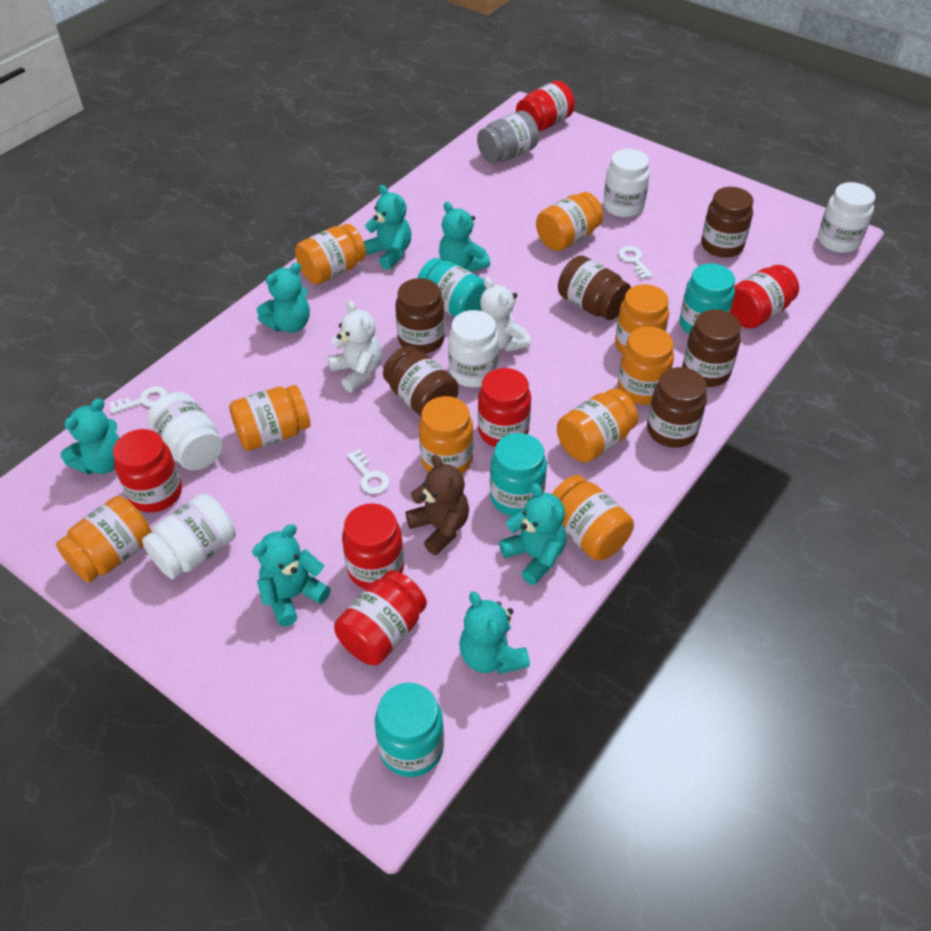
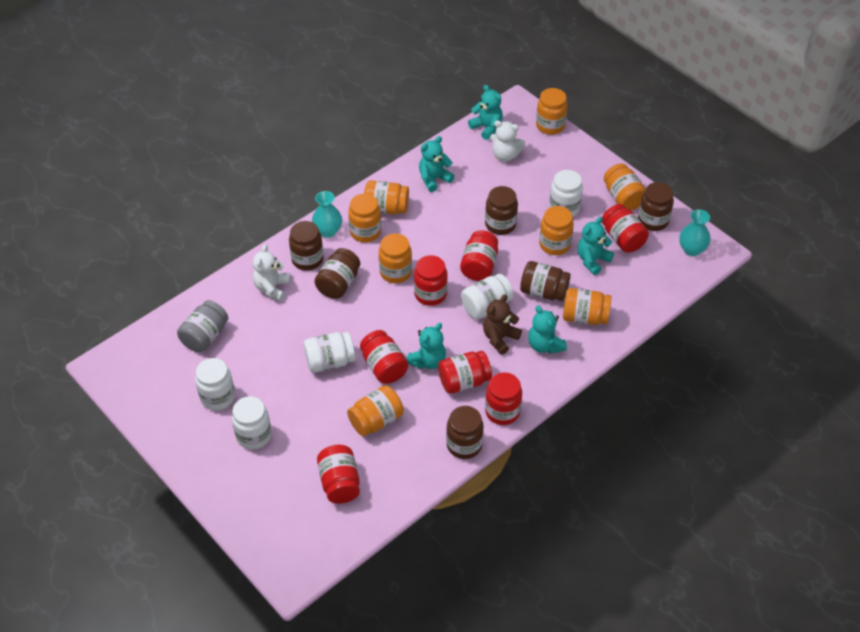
orange jar: [56,496,152,583] [229,385,310,451] [295,224,366,284] [419,396,473,474] [536,192,603,251] [552,475,634,561] [557,389,638,463] [615,284,669,354] [618,326,674,405] = 9 -> [347,385,404,436] [348,194,381,243] [364,180,409,215] [379,233,412,283] [536,88,568,135] [539,206,574,255] [563,288,611,325] [604,163,646,211] = 8
red jar: [113,429,182,512] [334,570,427,665] [342,503,404,589] [478,368,531,447] [516,81,575,131] [730,265,799,329] = 6 -> [317,445,360,504] [360,330,408,384] [414,255,448,306] [438,351,492,394] [460,230,498,281] [485,372,522,425] [602,204,649,253] = 7
turquoise jar: [375,683,444,777] [418,258,486,317] [490,433,547,516] [680,263,735,334] = 4 -> none = 0
turquoise teddy bear: [61,398,120,474] [252,524,331,626] [257,263,310,333] [363,185,411,270] [439,201,490,272] [459,591,530,674] [499,483,566,585] = 7 -> [406,323,446,369] [419,136,454,192] [468,85,503,140] [528,305,567,354] [577,217,614,275] = 5
turquoise vase: none = 0 -> [312,191,342,238] [679,209,710,256] = 2
white key: [110,386,168,414] [347,449,390,494] [618,246,653,279] = 3 -> none = 0

